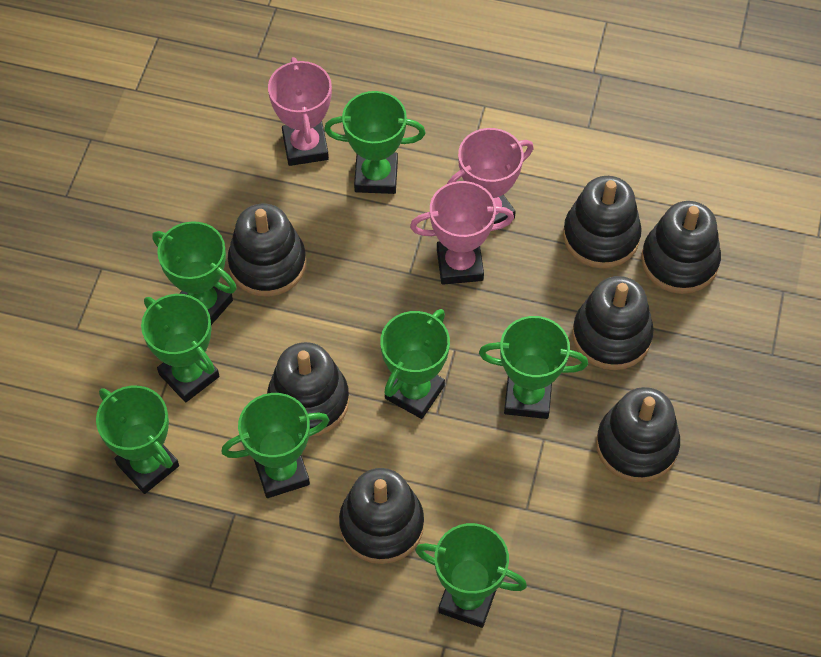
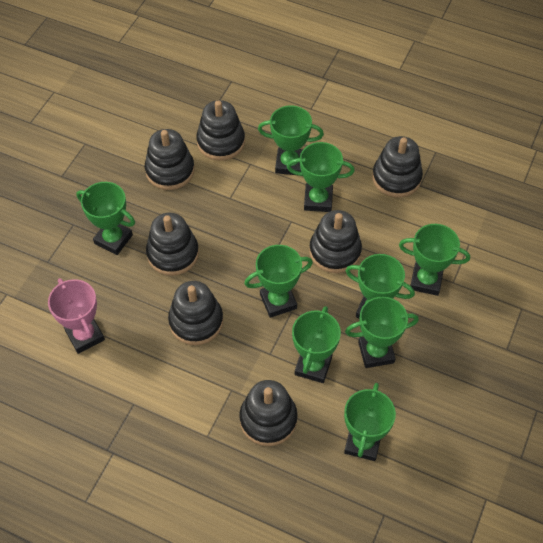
green trophy: [96,385,179,494] [141,294,219,402] [153,221,237,325] [221,393,330,498] [324,91,425,194] [380,309,450,419] [415,523,527,628] [479,316,588,419] = 8 -> [76,182,135,255] [244,245,313,318] [258,106,324,175] [287,142,355,212] [292,306,341,383] [344,383,396,461] [345,254,415,319] [345,297,419,368] [399,224,470,296] = 9
pink trophy: [268,57,332,166] [410,181,514,285] [447,128,534,224] = 3 -> [48,278,105,354] = 1

